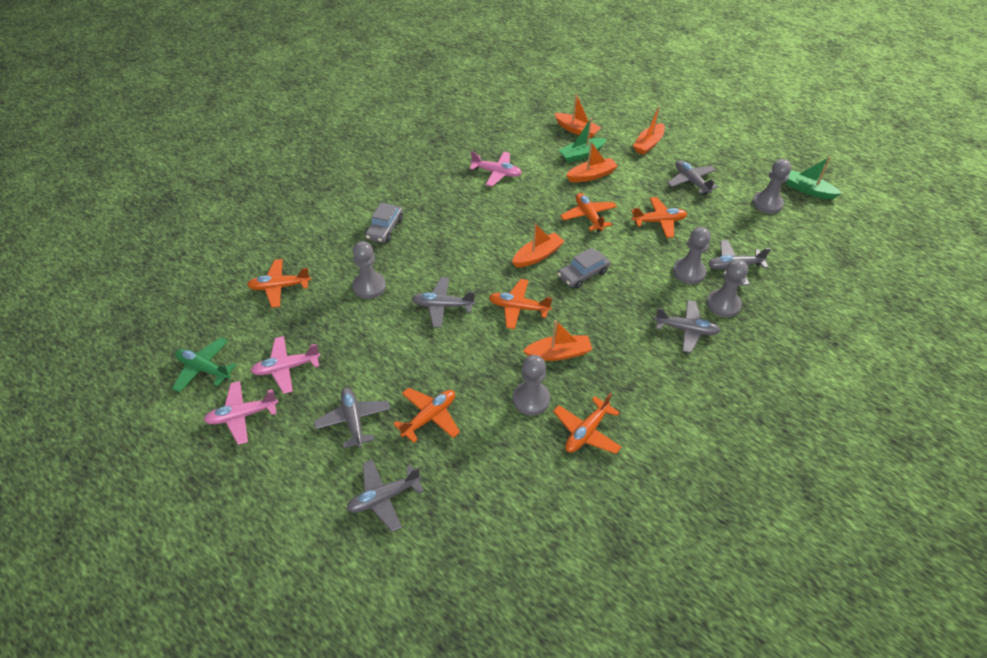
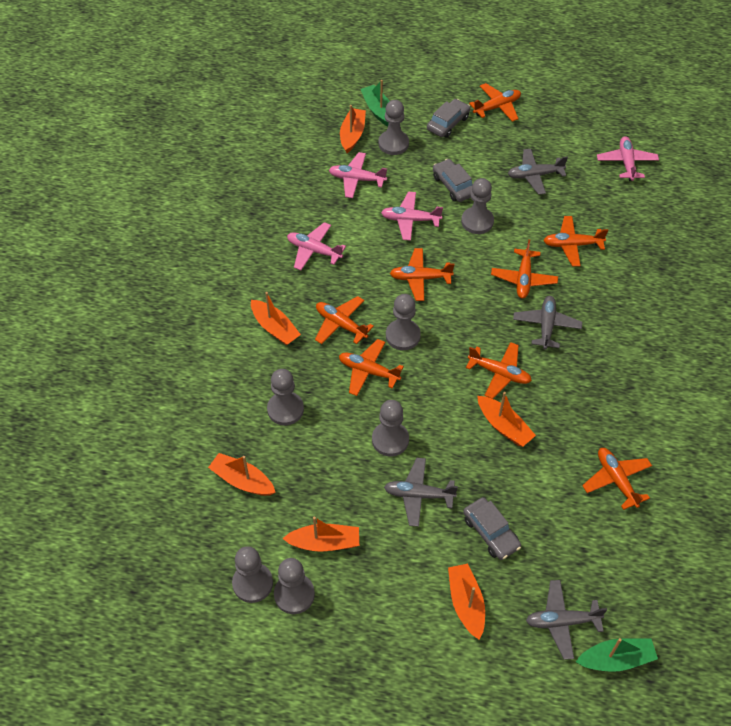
green plane: [172,337,237,393] = 1 -> none = 0
grey car: [365,202,403,243] [558,248,610,289] = 2 -> [427,99,470,137] [433,159,473,202] [463,497,521,560] = 3
grey pawn: [352,241,386,299] [513,355,550,415] [673,227,711,284] [707,259,748,317] [752,159,791,214] = 5 -> [232,546,273,603] [267,369,304,425] [274,558,315,614] [372,400,409,456] [378,100,409,155] [386,294,421,350] [461,178,494,234] = 7
grey plane: [314,387,390,448] [347,460,424,532] [412,277,475,328] [654,300,721,353] [667,160,718,195] [708,240,770,286] = 6 -> [384,458,458,527] [508,149,568,195] [513,296,582,349] [526,580,607,660] = 4
orange boat: [512,223,565,267] [523,320,592,361] [554,93,601,139] [566,142,618,182] [633,106,665,155] = 5 -> [208,453,276,496] [251,292,301,345] [282,517,359,552] [340,105,366,153] [448,564,485,640] [477,392,536,447] = 6
orange plane: [247,259,311,308] [393,388,460,443] [489,279,552,329] [553,393,622,454] [560,193,617,232] [631,197,687,238] = 6 -> [315,296,374,344] [339,339,404,396] [390,248,455,301] [466,342,532,399] [469,83,521,122] [491,239,558,299] [543,216,608,266] [582,448,652,510] = 8
pink plane: [204,381,278,445] [251,336,320,394] [470,151,522,186] = 3 -> [287,222,346,270] [329,152,387,198] [381,192,443,241] [597,136,659,181] = 4

